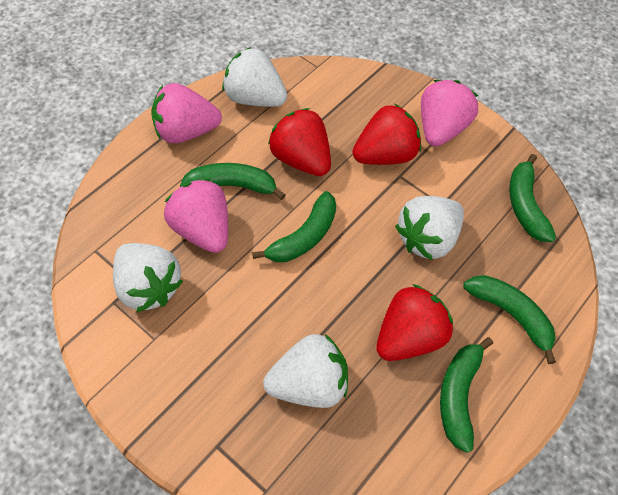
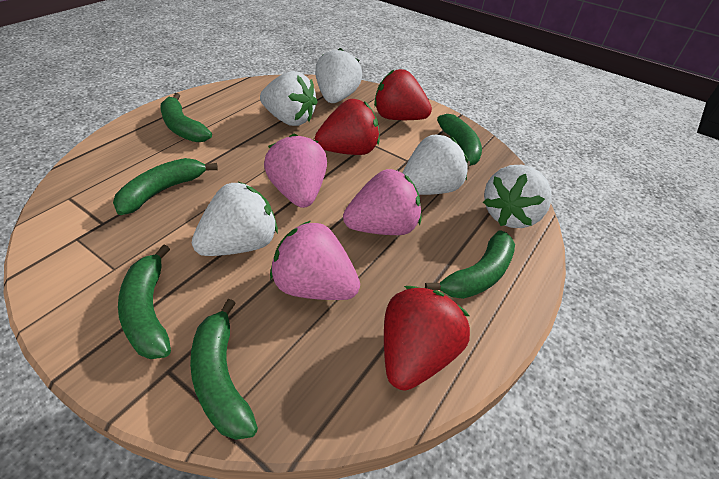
green banana: [180,163,285,200] [252,191,336,262] [440,337,493,453] [463,275,556,364] [509,154,556,242] = 5 -> [113,158,218,215] [118,244,171,359] [160,93,212,142] [190,299,258,440] [425,230,515,299] [437,114,482,168] = 6
white strawberry: [113,243,183,312] [222,47,287,107] [263,334,348,408] [395,196,464,260] = 4 -> [192,182,278,256] [260,71,318,126] [315,48,362,103] [402,134,468,195] [483,165,552,228] = 5

